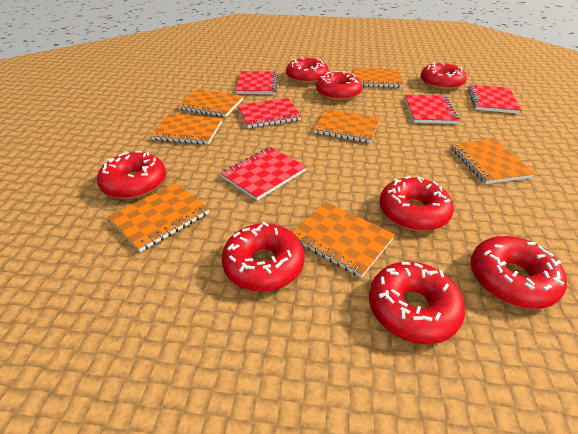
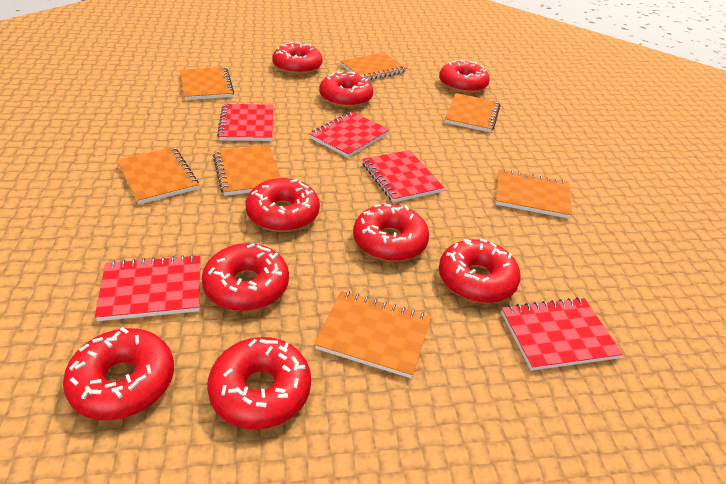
red donut: [97,151,166,199] [222,222,305,292] [286,58,329,84] [316,71,362,101] [369,261,465,344] [379,176,454,231] [420,62,467,90] [470,236,567,309] = 8 -> [63,327,174,420] [202,243,289,311] [207,337,311,430] [246,178,320,232] [272,42,323,75] [319,71,373,108] [353,204,429,262] [439,60,490,93] [439,238,521,303] = 9

